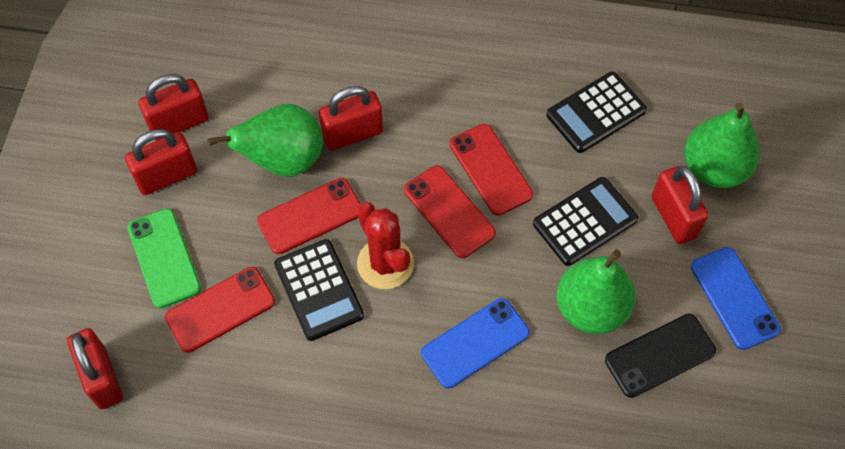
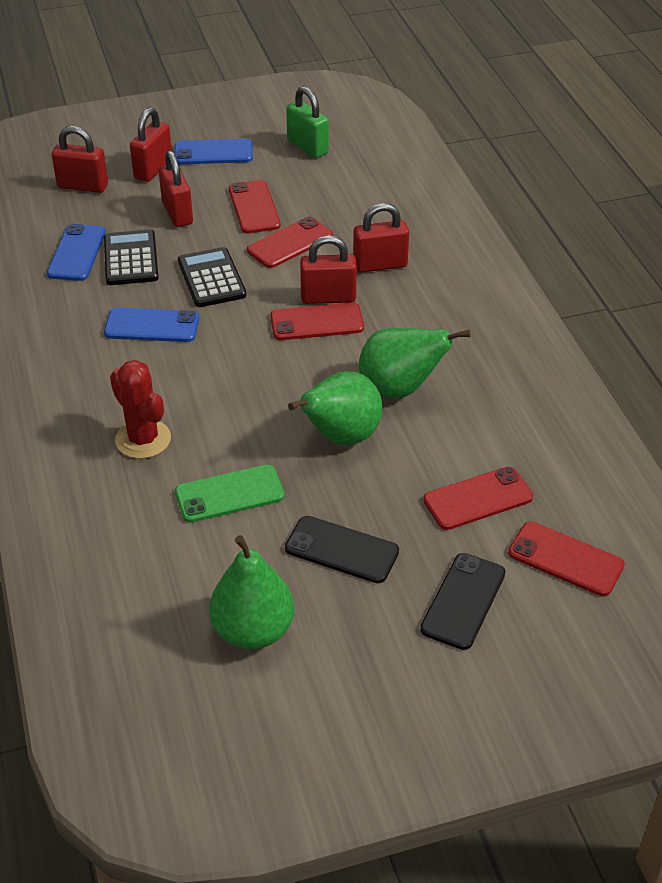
black calculator: [274,239,364,341] [533,177,638,266] [546,71,647,153] = 3 -> [104,229,159,285] [178,247,246,307] = 2
black phone: [605,314,716,398] = 1 -> [285,516,399,583] [420,553,505,650] = 2
blue phone: [421,298,530,388] [691,247,781,350] = 2 -> [47,224,105,281] [104,308,199,342] [174,139,253,164] = 3
green padlock: none = 0 -> [286,86,329,158] = 1
red phone: [165,267,275,353] [257,178,361,254] [404,165,496,258] [450,124,533,216] = 4 -> [229,180,281,233] [247,217,333,268] [270,302,364,340] [423,467,533,530] [508,521,625,596] = 5

